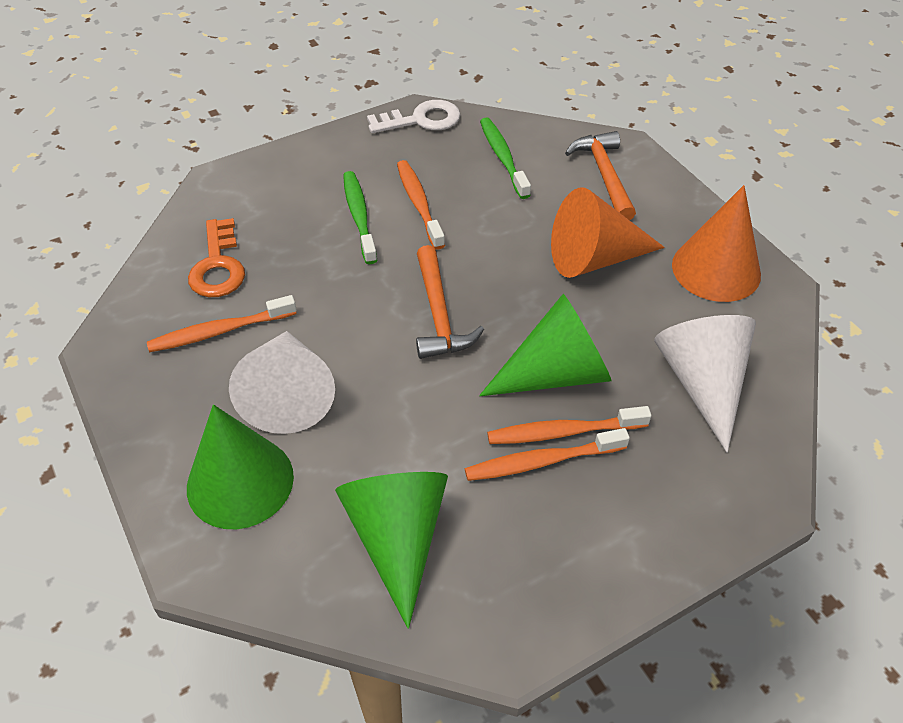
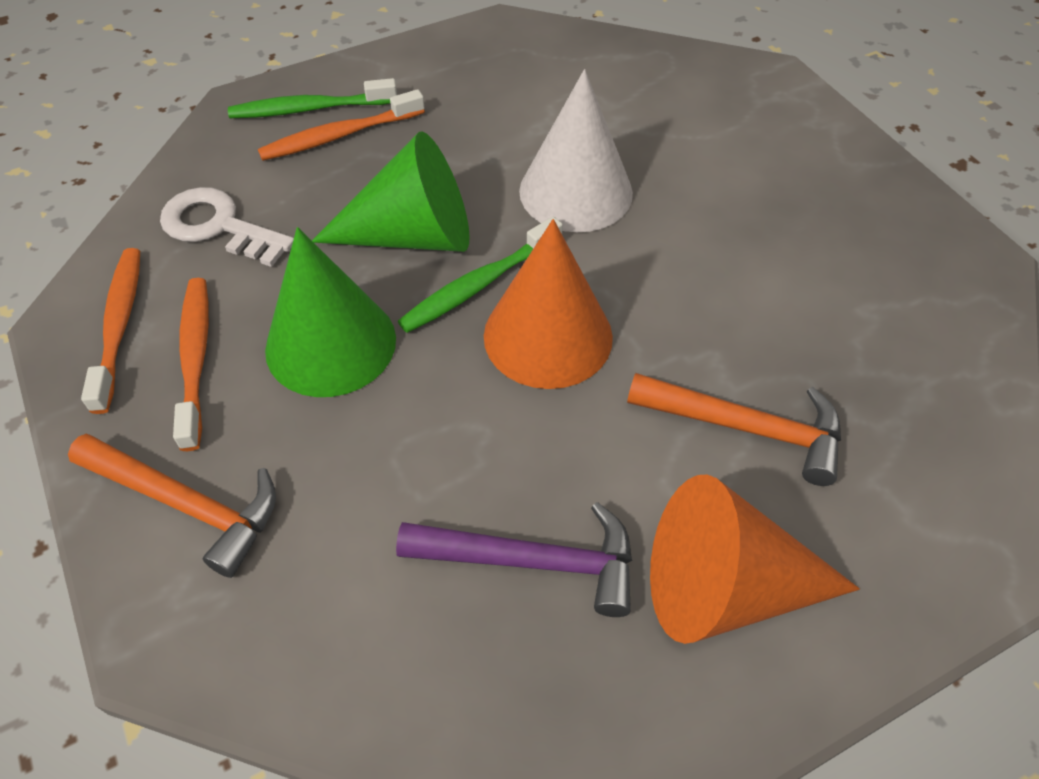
green cone: [187,404,294,529] [335,472,448,629] [479,294,612,396] = 3 -> [265,227,396,397] [312,131,470,252] = 2
orange key: [188,218,245,297] = 1 -> none = 0
orange toothbrush: [147,295,297,352] [397,160,445,250] [465,428,630,481] [487,406,651,444] = 4 -> [81,248,140,414] [173,278,209,451] [258,89,425,161] = 3
purple hammer: none = 0 -> [396,502,632,617] = 1
white cone: [229,331,335,434] [654,315,756,453] = 2 -> [519,69,633,232] = 1

